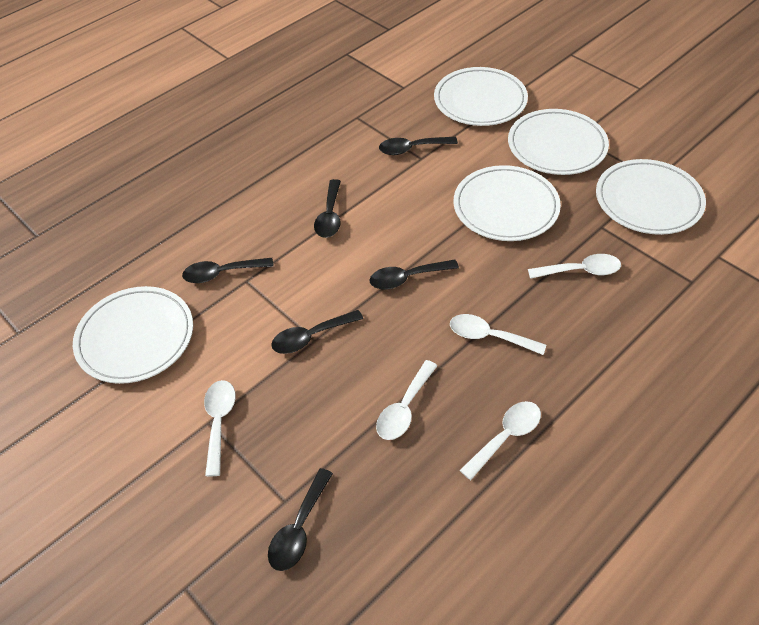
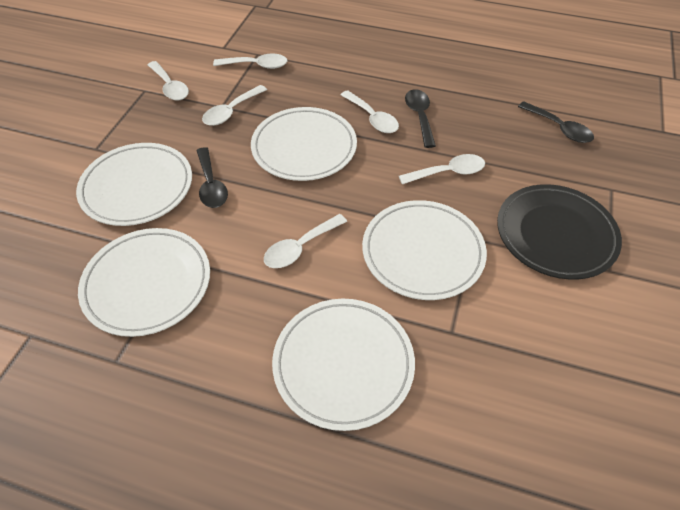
black plate: none = 0 -> [497,184,622,280] = 1
black spoon: [182,258,274,283] [268,468,333,571] [271,310,363,354] [314,179,341,238] [369,260,459,289] [379,137,458,155] = 6 -> [197,147,228,208] [405,89,436,148] [518,102,594,143] = 3
white spoon: [204,380,236,476] [376,360,437,440] [450,314,546,355] [459,401,541,480] [528,254,621,279] = 5 -> [148,61,189,100] [202,85,267,126] [213,54,288,69] [264,214,347,268] [341,90,399,133] [399,154,485,184] = 6

